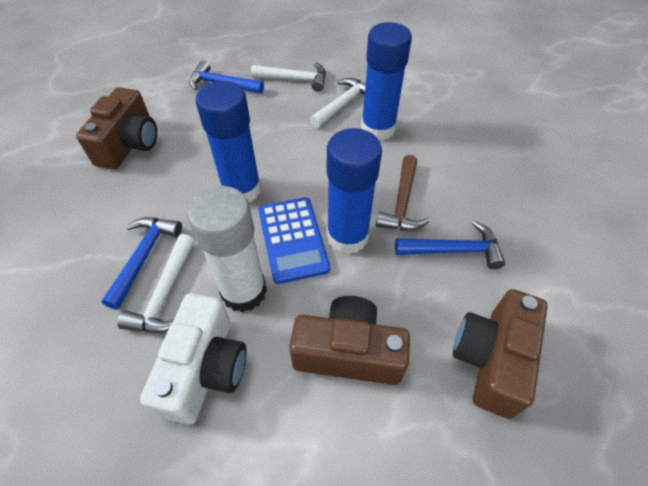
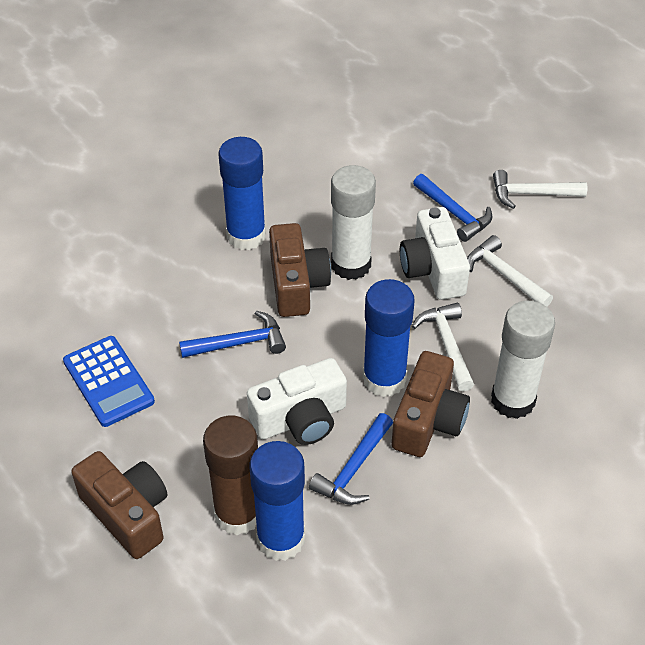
brown glue stick: none = 0 -> [203,416,258,535] = 1
brown hammer: [376,155,430,231] = 1 -> none = 0
white camera: [140,293,247,425] = 1 -> [247,358,347,445] [400,207,470,300] = 2
white glue stick: [187,186,267,312] = 1 -> [331,165,376,280] [491,301,555,419] = 2

